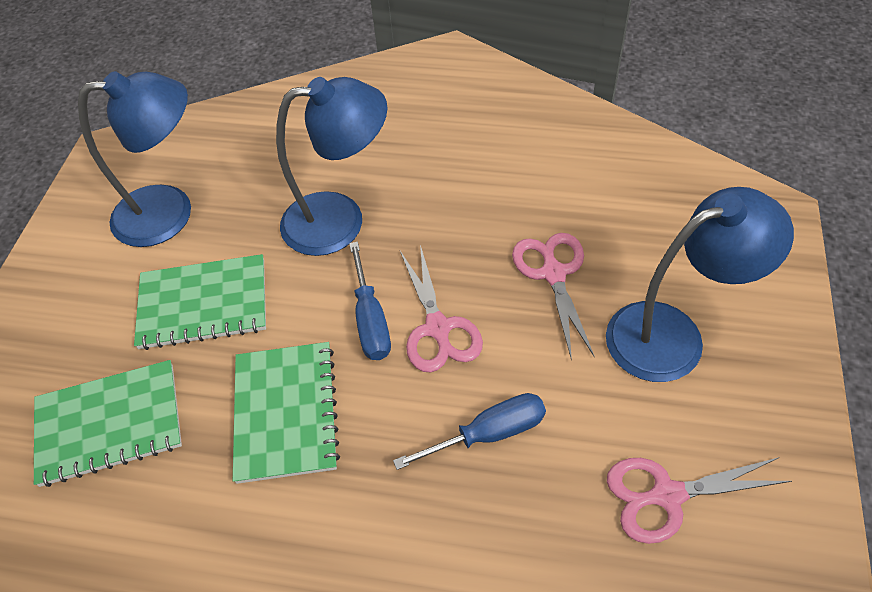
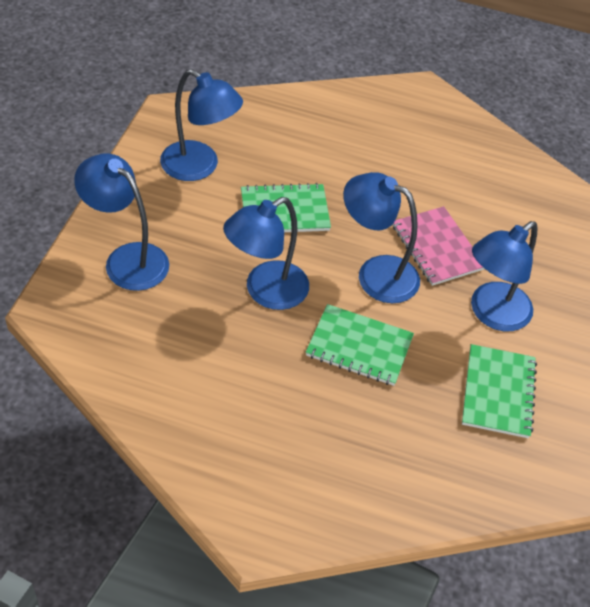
blue lamp: [78,71,191,247] [276,77,388,256] [606,187,794,382] = 3 -> [74,153,169,291] [160,69,243,181] [223,197,309,310] [343,172,420,303] [471,221,538,331] = 5
blue screwdriver: [349,241,391,360] [393,393,546,470] = 2 -> none = 0
pink notebook: none = 0 -> [393,206,484,286] = 1
pink scissors: [400,245,483,372] [512,233,595,361] [607,457,792,544] = 3 -> none = 0

